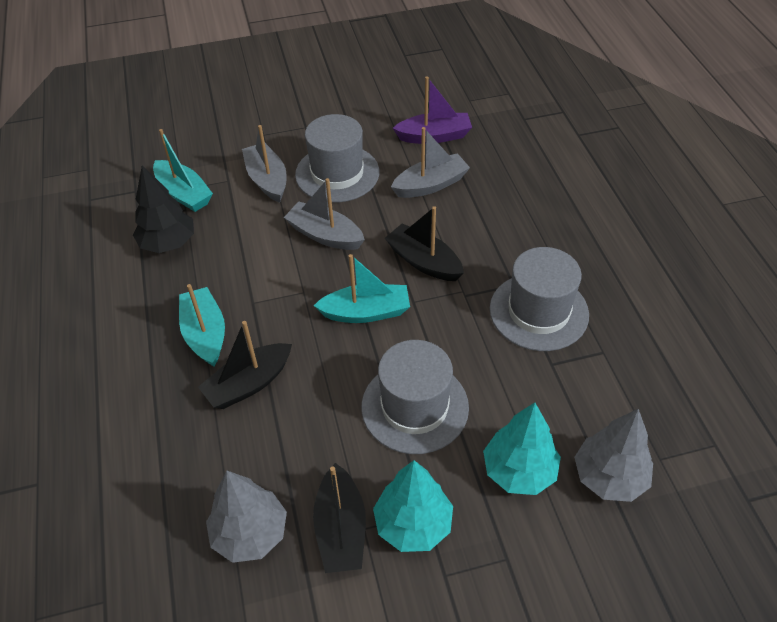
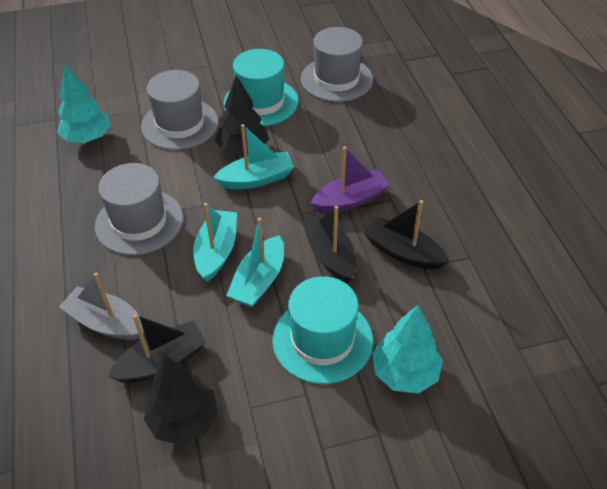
black tree: [133,166,194,253] = 1 -> [144,356,218,445] [215,75,269,155] = 2
grey boat: [242,125,287,203] [284,178,365,250] [391,127,470,198] = 3 -> [59,272,144,340] = 1
grey tree: [206,470,287,563] [574,409,653,502] = 2 -> none = 0
turquoise hat: none = 0 -> [224,49,298,126] [272,276,373,384] = 2

